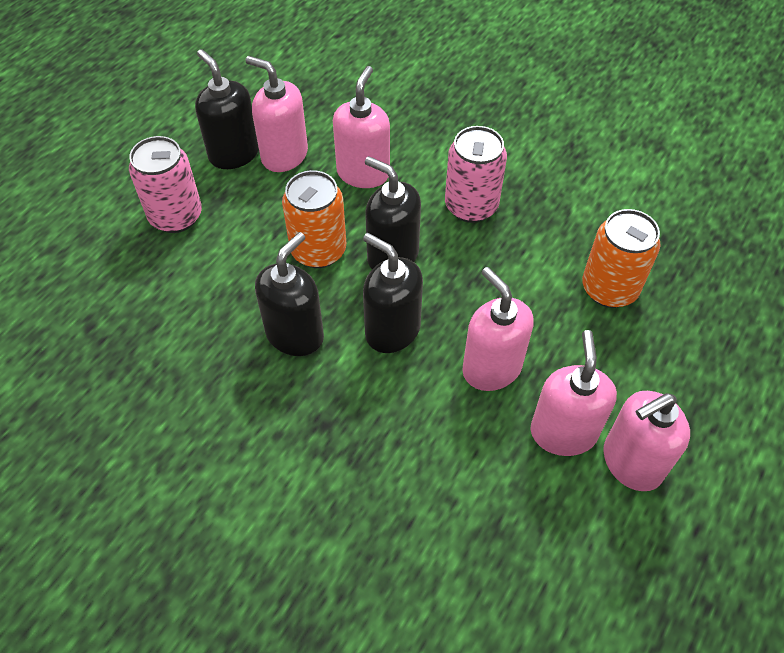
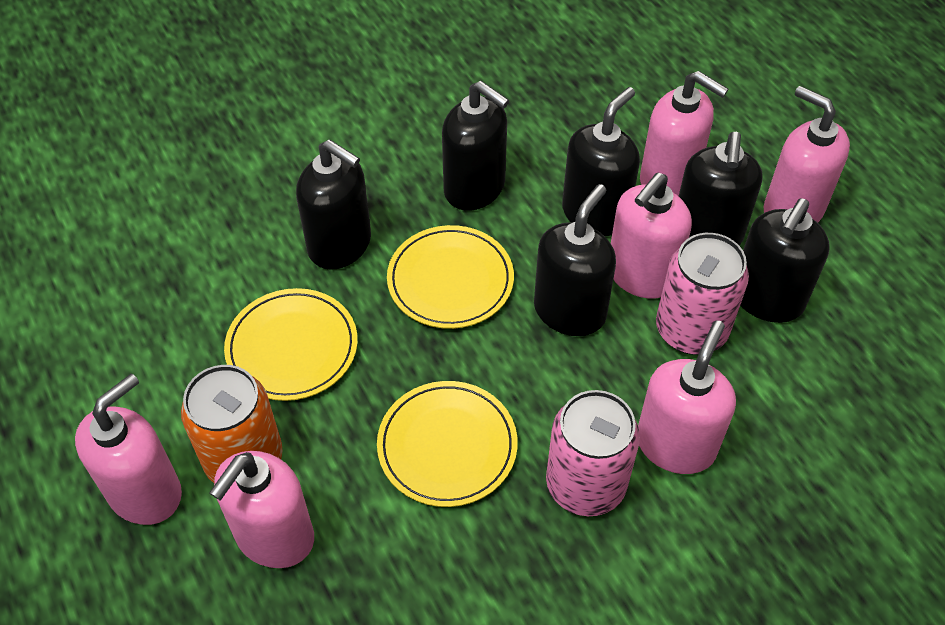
black soap dispenser: [195,49,259,169] [255,232,324,356] [363,233,423,353] [365,156,421,269] = 4 -> [296,139,371,270] [442,81,509,211] [534,184,616,336] [562,87,640,236] [679,132,763,245] [740,198,830,323] = 6
orange can: [282,170,346,268] [582,209,661,308] = 2 -> [181,365,283,483] = 1
pink soap dispenser: [245,56,308,172] [333,66,390,188] [462,267,534,391] [530,330,617,456] [603,391,690,491] = 5 -> [75,373,182,525] [209,451,314,568] [611,173,692,299] [638,320,736,474] [640,71,728,196] [764,86,850,223] = 6
yellow plate: none = 0 -> [224,288,358,401] [377,381,518,507] [387,225,514,329] = 3

